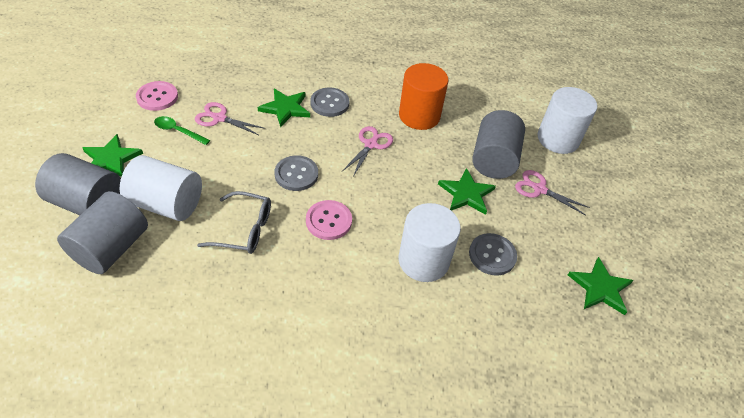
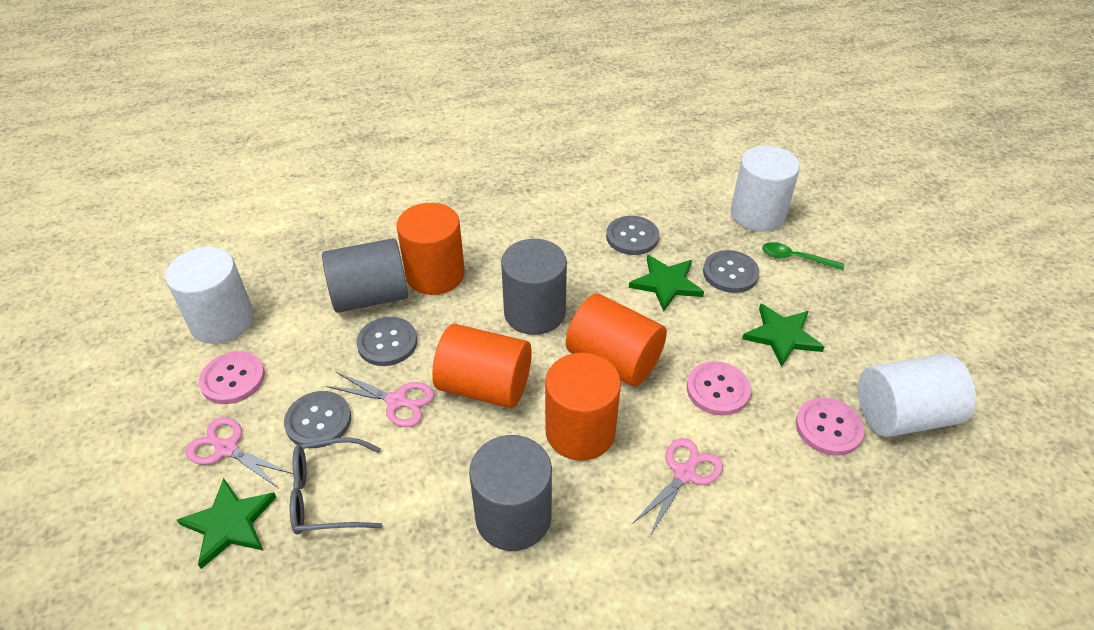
green star: [82,134,143,177] [258,89,310,128] [438,168,496,215] [568,257,634,315] = 4 -> [177,478,276,569] [629,255,704,311] [742,303,825,367] = 3
grey button: [274,155,318,191] [311,88,349,117] [469,233,517,276] = 3 -> [284,391,351,448] [356,317,417,366] [606,216,659,255] [703,250,760,293] = 4
orange cylinder: [399,63,448,130] = 1 -> [396,203,465,295] [432,324,532,408] [545,353,621,461] [566,294,667,387] = 4
pink button: [136,81,178,111] [306,200,352,240] = 2 -> [199,351,265,404] [687,361,751,416] [796,397,864,456] = 3

